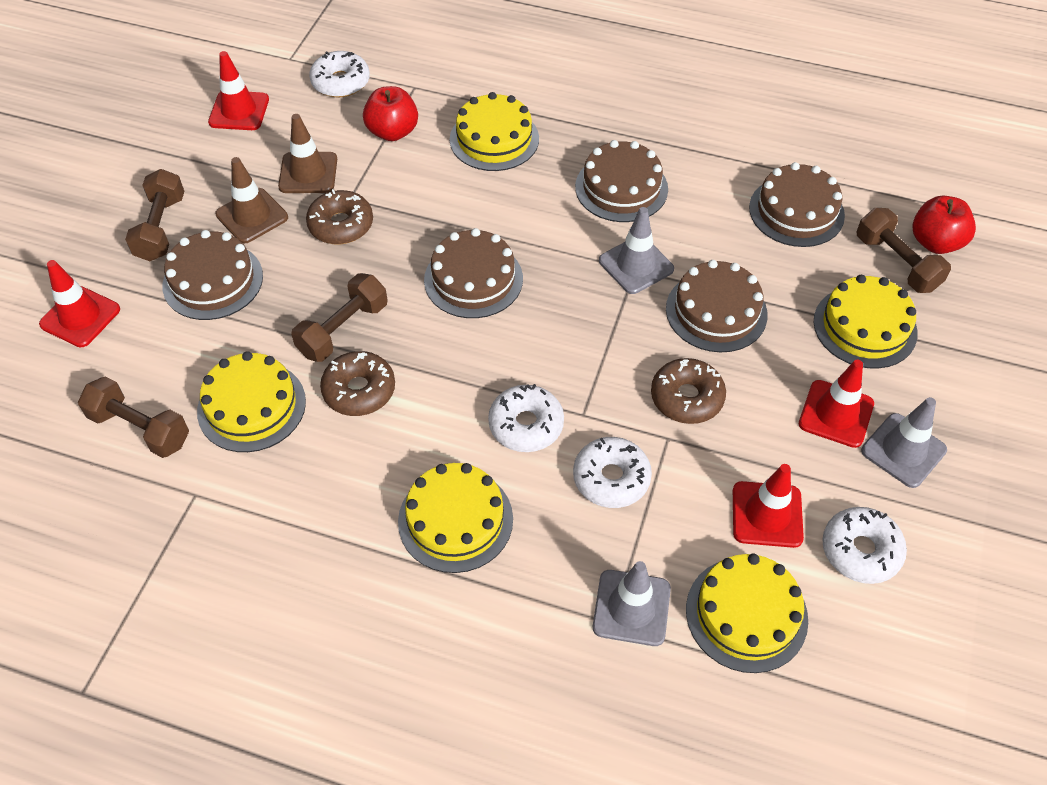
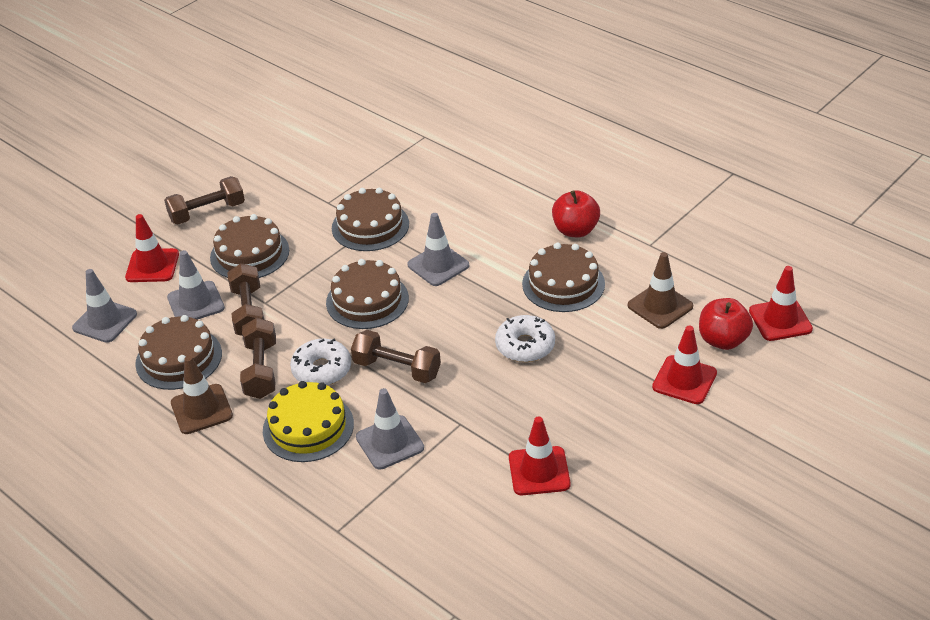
brown donut: [306,189,373,244] [320,351,395,416] [651,358,726,424] = 3 -> none = 0
grey traffic cone: [593,561,671,646] [599,207,674,294] [861,397,947,488] = 3 -> [72,269,137,343] [167,250,225,320] [356,388,424,470] [407,213,469,286] = 4
white donut: [309,51,370,97] [488,384,564,452] [573,437,652,508] [822,507,907,584] = 4 -> [290,339,351,386] [495,315,555,362] = 2
yellow cake: [197,351,306,452] [398,463,513,573] [450,92,539,171] [686,554,808,673] [814,275,918,368] = 5 -> [263,381,354,462] = 1

